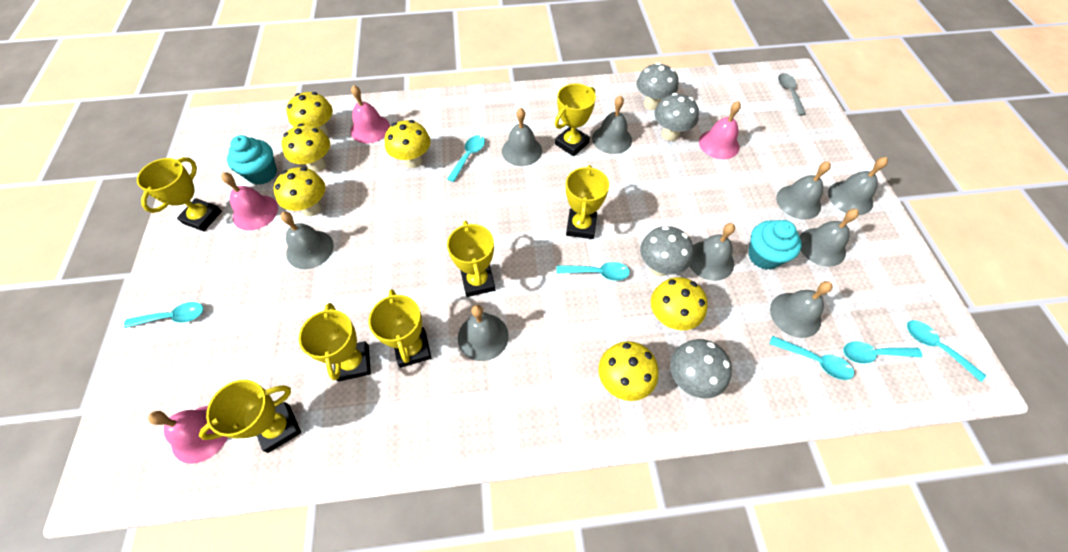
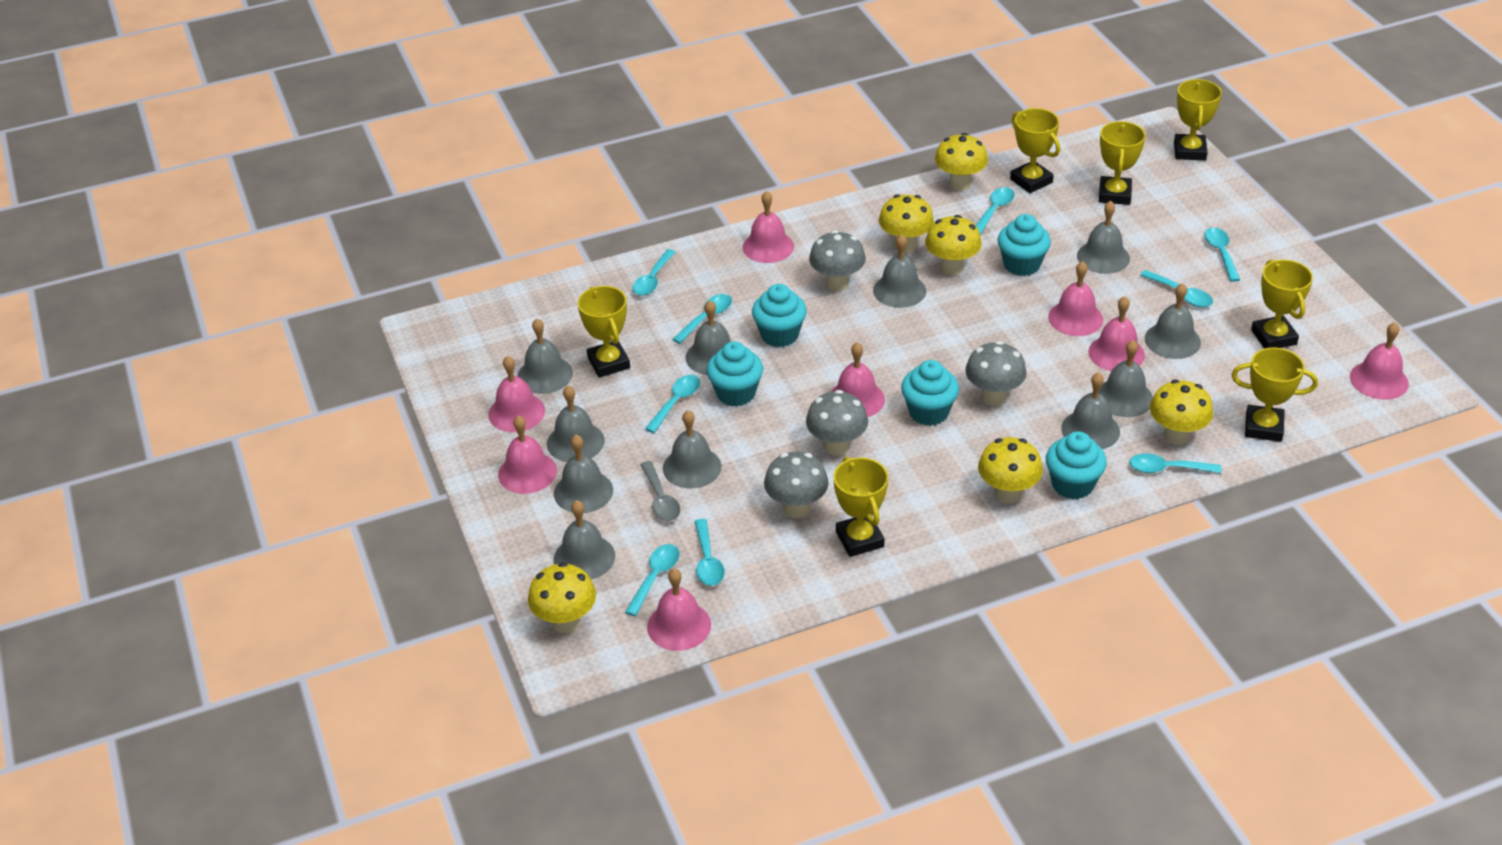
grey bell: [280,212,334,269] [458,305,509,361] [502,108,542,166] [592,96,632,154] [689,223,735,281] [770,281,833,338] [776,161,831,220] [800,209,859,267] [828,157,888,215] = 9 -> [517,318,573,394] [547,385,604,462] [554,435,613,513] [554,500,615,580] [663,410,721,488] [686,300,731,375] [873,234,926,308] [1061,372,1120,449] [1077,201,1130,274] [1099,340,1153,417] [1145,283,1201,359] = 11
pink bell: [148,406,228,464] [221,172,278,231] [350,85,390,143] [699,101,741,159] = 4 -> [488,356,545,432] [498,415,557,494] [647,569,711,651] [743,191,794,263] [830,342,885,417] [1048,261,1103,336] [1088,296,1145,371] [1350,322,1409,400] = 8
turquoise cupcake: [227,135,277,185] [748,220,802,270] = 2 -> [707,342,763,406] [752,284,807,347] [901,360,959,426] [998,214,1051,276] [1046,431,1107,499] = 5
turquoise spoon: [124,302,203,328] [447,135,485,182] [556,262,630,281] [770,336,854,380] [843,341,923,364] [907,320,986,382] = 6 -> [625,544,680,616] [632,249,676,296] [645,375,700,433] [672,294,732,344] [695,519,725,586] [976,187,1015,234] [1129,453,1222,474] [1140,270,1213,307] [1204,227,1240,282] = 9

